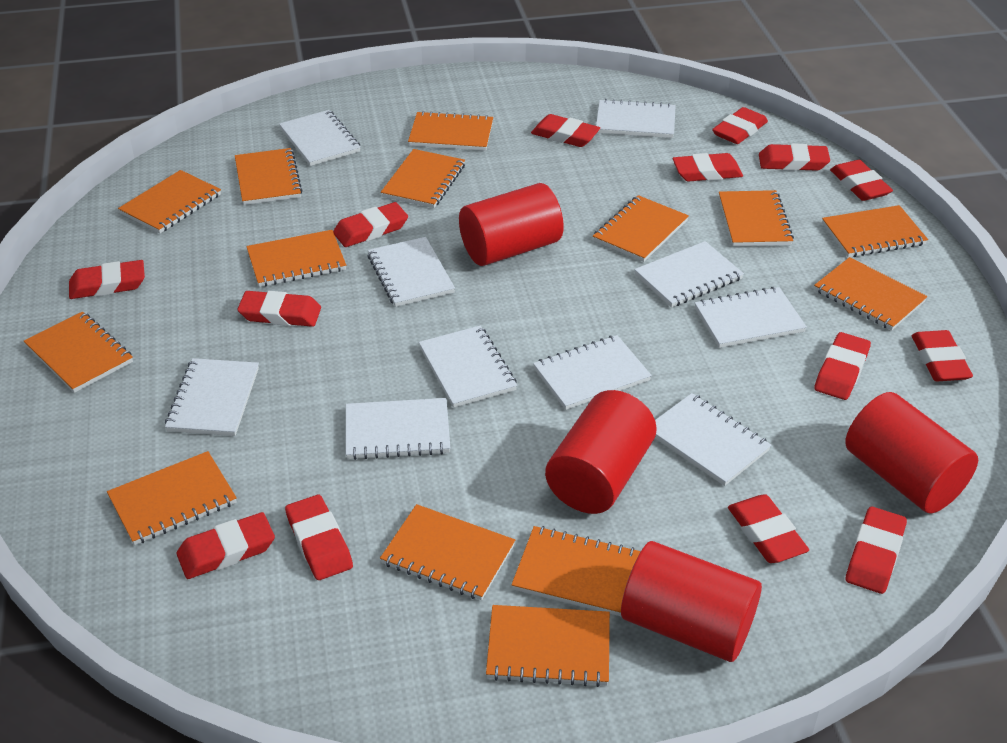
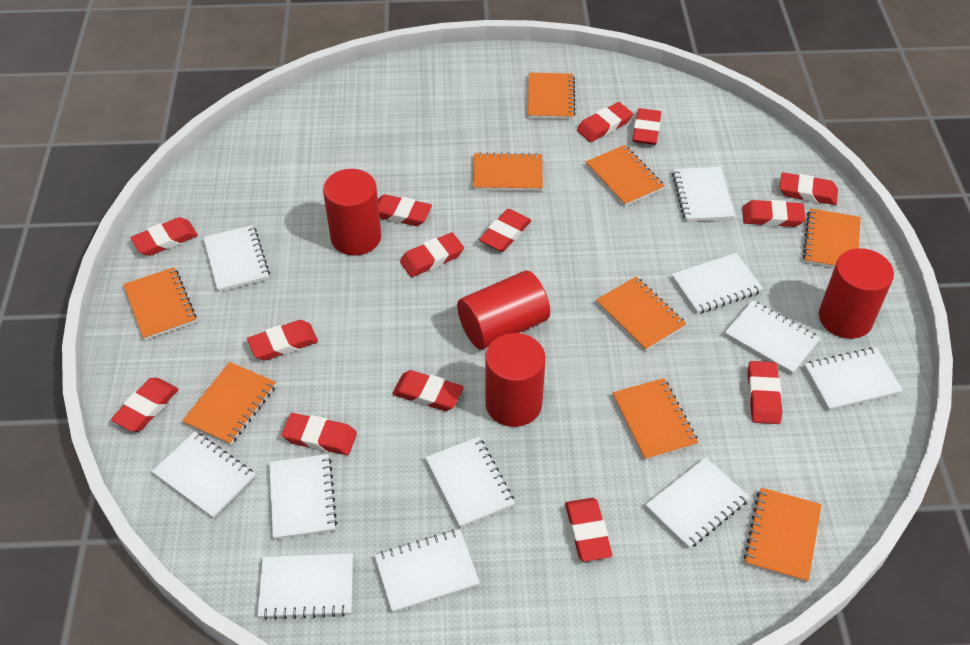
orange notebook: [24,311,133,393] [107,451,237,545] [118,170,221,233] [235,148,303,205] [246,230,346,287] [380,504,515,600] [381,149,465,208] [408,111,493,151] [486,605,610,687] [511,526,641,617] [593,195,689,262] [719,190,794,246] [814,257,927,331] [822,205,928,257] = 14 -> [123,267,196,340] [182,362,276,445] [473,152,543,191] [528,73,576,119] [586,145,665,206] [596,277,686,351] [612,378,698,461] [744,487,822,583] [803,208,861,268] = 9
white notebook: [165,358,259,436] [279,110,361,166] [346,398,450,460] [367,237,455,307] [419,326,517,408] [533,335,652,410] [596,99,676,138] [634,241,744,308] [655,393,771,486] [695,287,807,348] = 10 -> [152,431,255,519] [203,225,270,292] [257,553,353,620] [269,454,337,540] [375,529,480,613] [425,437,515,528] [645,457,750,549] [671,253,763,314] [672,167,735,222] [724,300,820,375] [804,347,903,411] = 11

